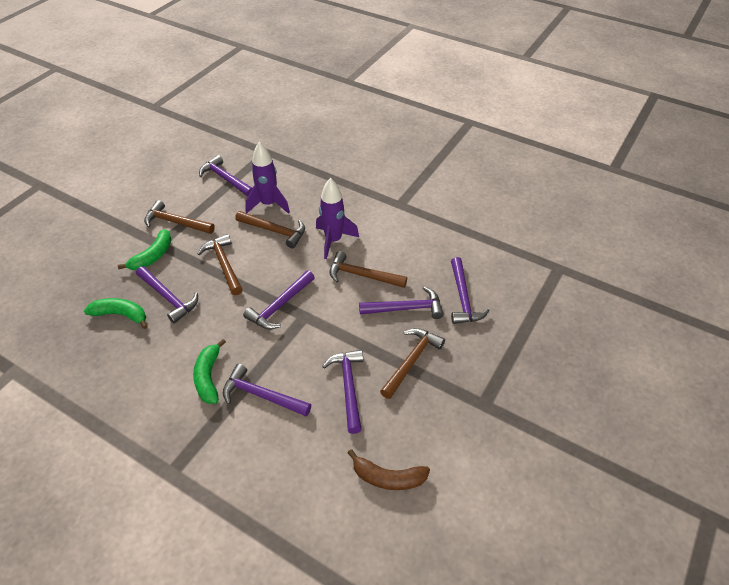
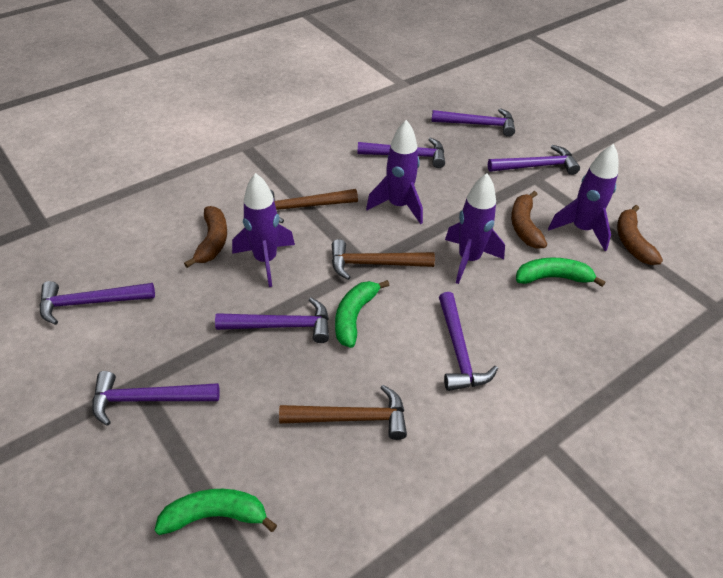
brown banana: [348,449,430,490] = 1 -> [184,206,227,268] [511,191,547,249] [617,205,663,265] = 3
brown hammer: [144,200,215,234] [198,234,243,295] [235,211,305,248] [329,251,407,288] [380,328,445,399] = 5 -> [270,189,358,223] [279,385,407,440] [332,239,435,280] = 3
purple rocket: [245,142,290,214] [316,178,359,259] = 2 -> [232,173,295,287] [366,120,423,224] [445,173,505,284] [548,144,618,251] = 4

